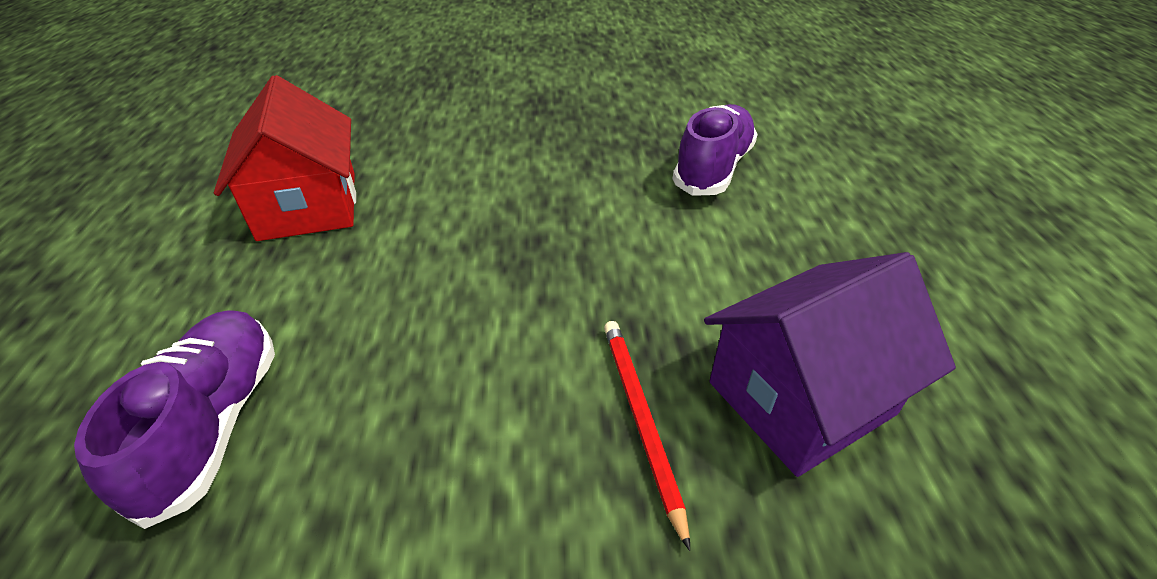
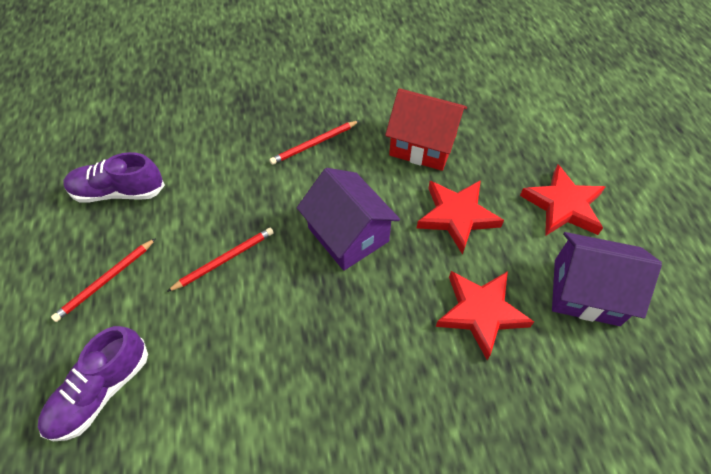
purple house: [704,252,956,477] = 1 -> [297,168,400,271] [552,232,662,326] = 2
red pencil: [604,321,690,551] = 1 -> [51,238,156,322] [167,228,274,292] [269,120,360,165] = 3
red star: none = 0 -> [417,180,504,255] [436,271,534,360] [520,164,605,236] = 3

